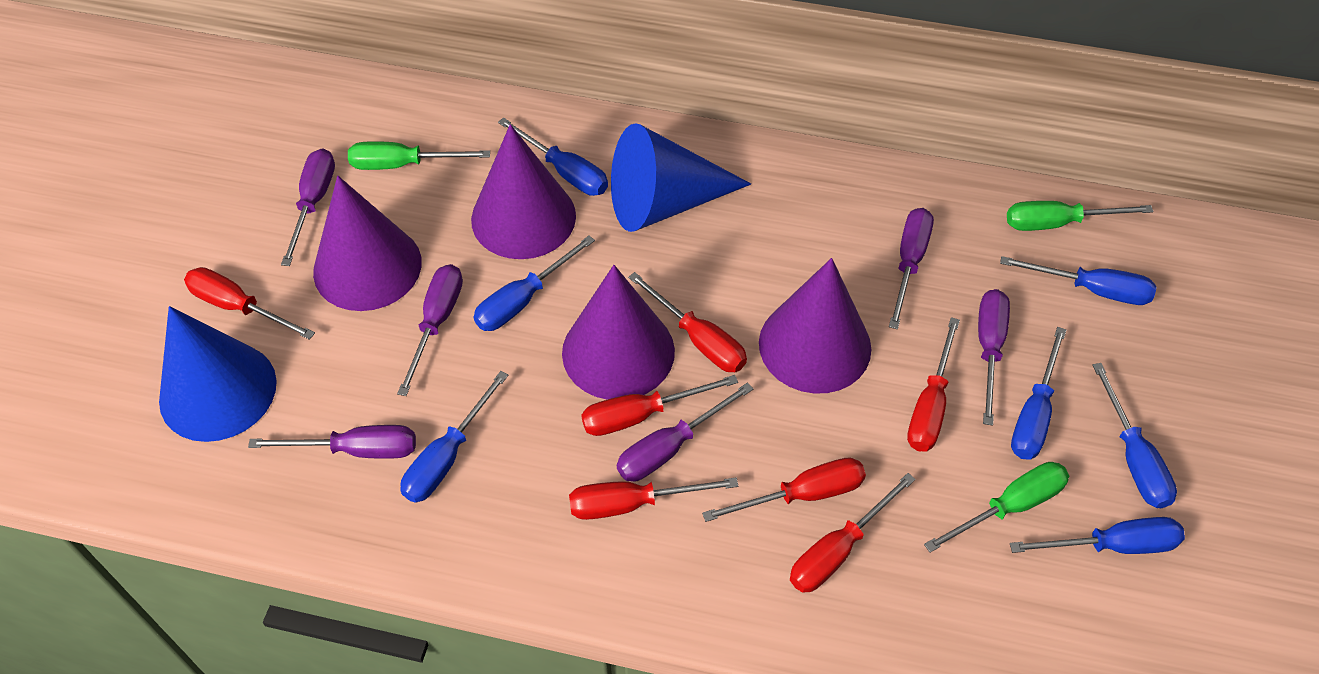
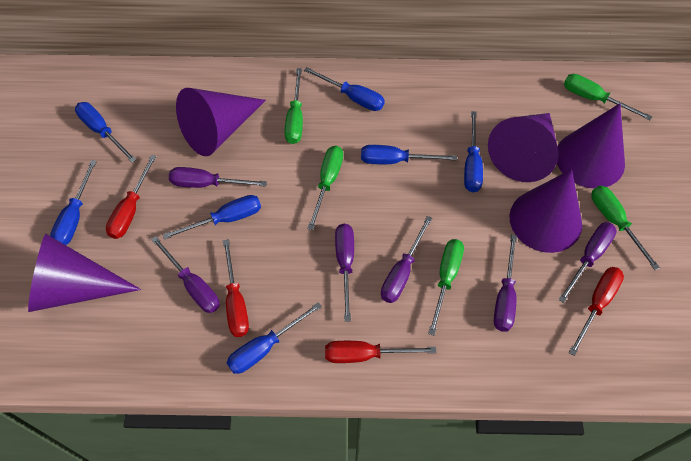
blue cone: [159,306,277,442] [611,123,751,232] = 2 -> none = 0
green screwdriver: [348,141,490,170] [924,462,1069,552] [1007,201,1154,231] = 3 -> [284,68,303,144] [307,146,343,230] [428,239,464,336] [564,74,653,120] [591,186,660,270] = 5
purple cone: [313,176,422,311] [471,124,576,259] [562,265,675,400] [759,258,871,394] = 4 -> [28,234,141,312] [176,88,266,156] [488,113,558,182] [509,169,582,253] [557,103,625,189] = 5
red screwdriver: [184,267,315,340] [569,477,738,520] [581,375,738,436] [628,272,747,372] [702,458,866,522] [790,473,915,593] [907,317,960,452] = 7 -> [106,154,157,239] [223,239,249,337] [325,341,436,363] [569,267,624,356] = 4

